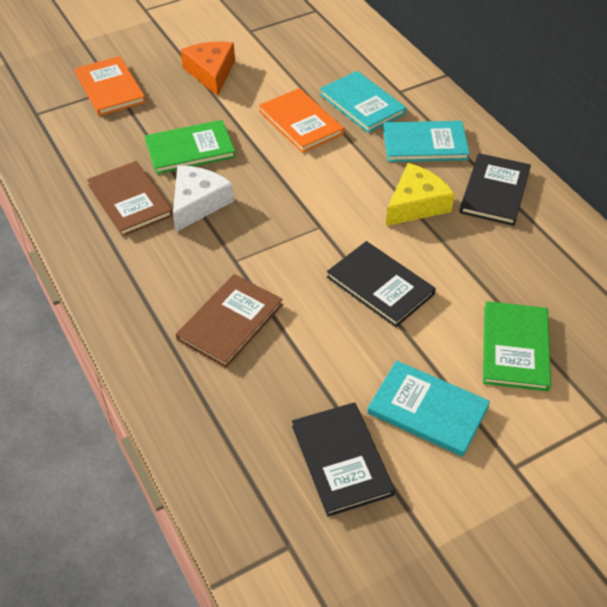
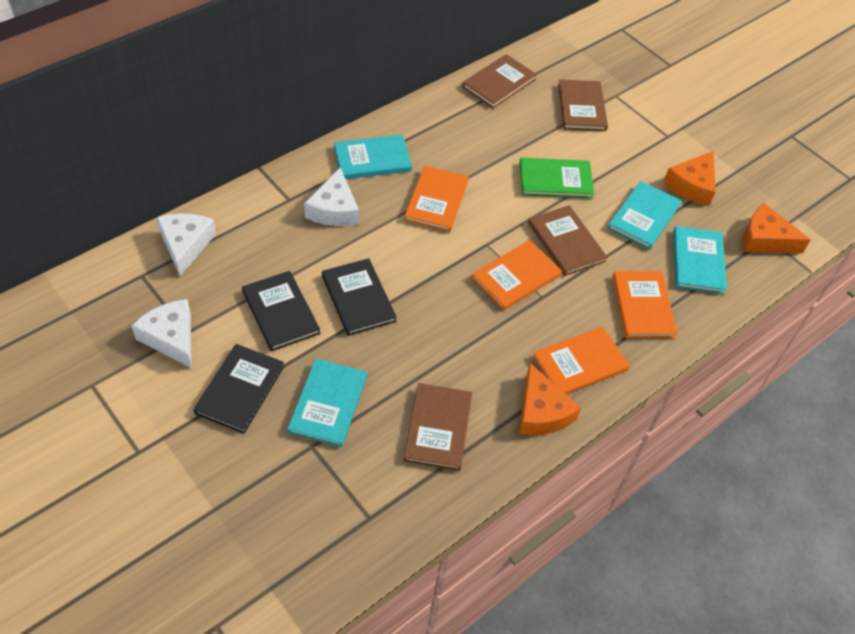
brown book: [87,161,173,237] [176,274,283,368] = 2 -> [404,383,472,471] [462,54,537,109] [528,205,607,276] [558,79,608,131] = 4
green book: [145,120,236,174] [483,301,551,391] = 2 -> [520,158,594,199] = 1
orange book: [75,56,146,116] [259,88,344,153] = 2 -> [404,166,469,232] [471,240,562,311] [532,326,630,395] [613,271,678,338] = 4
orange cheese: [181,42,235,96] = 1 -> [519,363,581,435] [663,151,716,206] [743,203,811,253] = 3
turquoise book: [320,71,406,133] [367,360,490,457] [383,121,470,162] = 3 -> [287,359,367,447] [334,135,412,179] [608,181,681,250] [673,226,727,294] = 4
white cheese: [173,166,234,232] = 1 -> [132,299,192,368] [156,213,216,276] [304,168,359,226] = 3
yellow cheese: [386,163,455,226] = 1 -> none = 0

